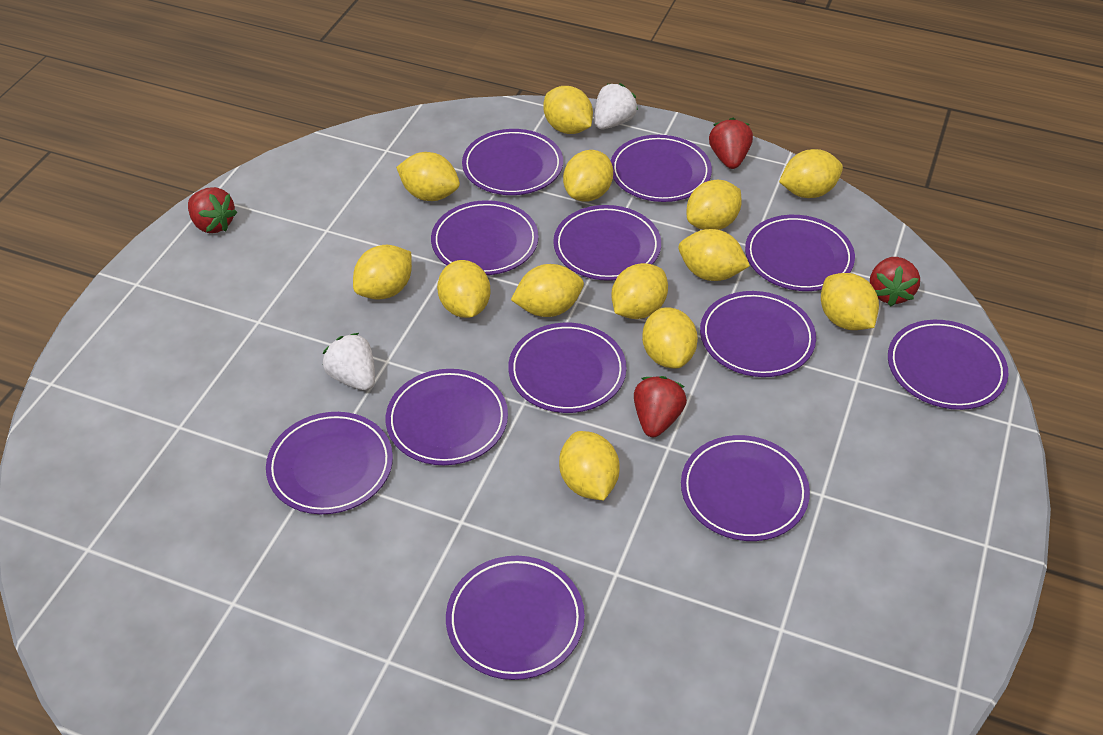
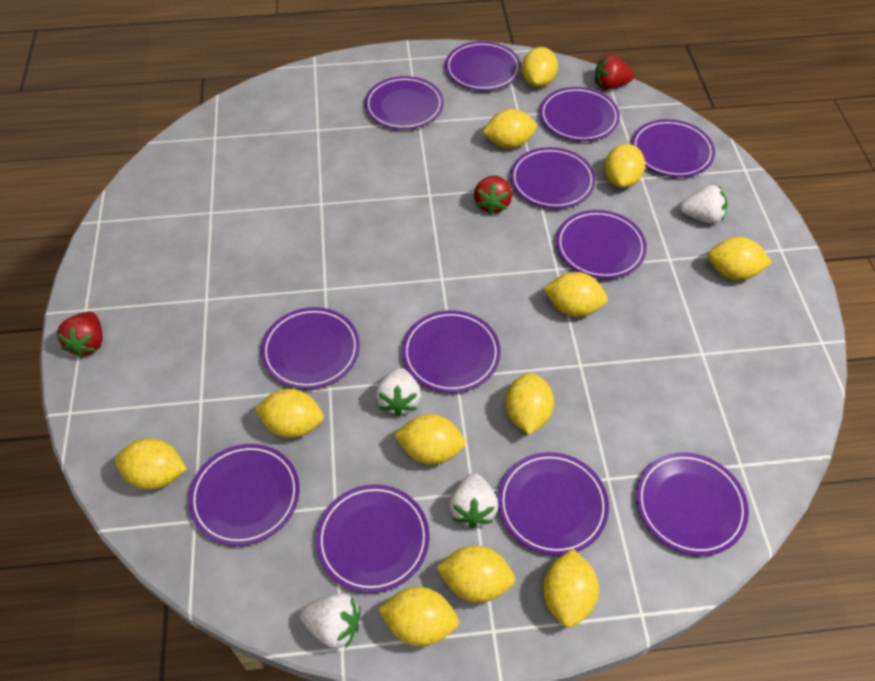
red strawberry: [188,187,237,233] [634,376,687,437] [709,118,753,169] [870,257,920,307] = 4 -> [56,312,103,358] [474,175,512,215] [595,54,634,90] = 3
white strawberry: [323,333,375,390] [594,83,638,129] = 2 -> [300,593,361,649] [376,367,421,417] [449,473,498,528] [680,185,727,224] = 4
yellow lemon: [353,245,412,300] [396,152,460,201] [437,260,490,318] [511,264,584,317] [543,86,593,134] [559,431,620,500] [563,150,613,201] [611,263,668,319] [642,307,698,368] [679,229,750,281] [686,180,742,230] [779,149,843,198] [821,273,879,330] = 13 -> [115,438,187,490] [254,389,324,438] [378,587,459,646] [394,414,466,465] [436,545,515,603] [482,109,537,148] [505,373,554,434] [521,47,558,87] [543,272,608,317] [543,549,599,628] [604,144,645,188] [708,237,772,280] = 12

